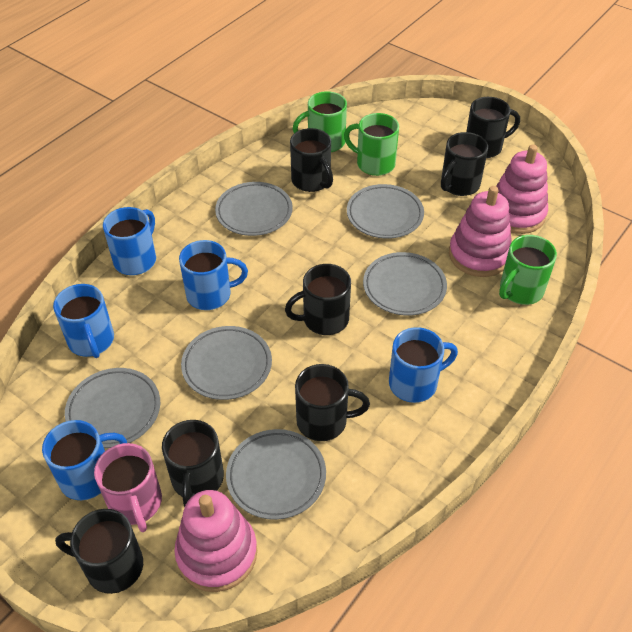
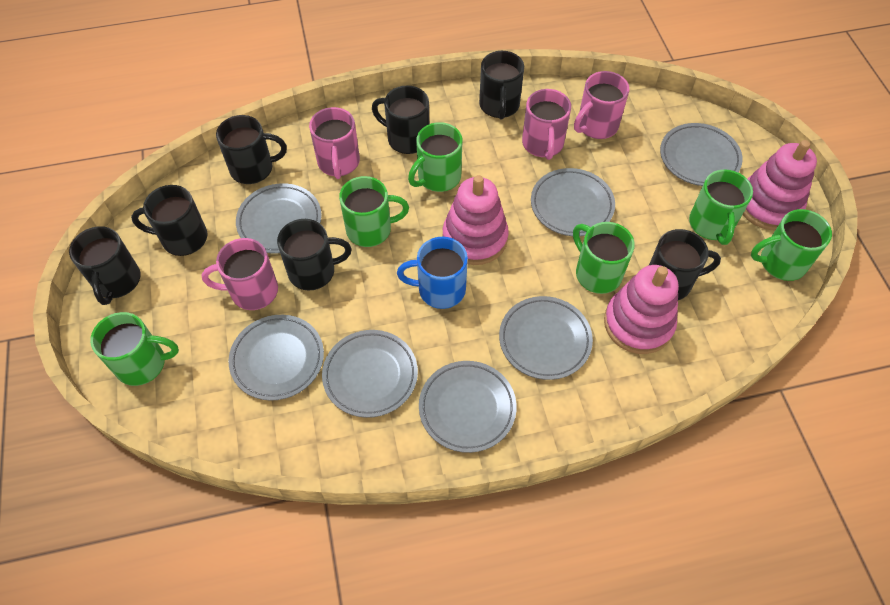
blue mug: [42,420,127,500] [53,284,114,358] [103,207,156,275] [179,240,248,310] [389,327,458,403] = 5 -> [397,237,468,309] = 1
green mug: [292,91,347,152] [344,113,399,176] [499,235,557,305] = 3 -> [90,312,179,386] [339,176,409,247] [408,122,462,192] [573,222,635,294] [689,169,753,245] [751,209,832,281] = 6
grey plate: [65,368,160,448] [181,326,272,400] [215,182,293,236] [226,429,326,520] [347,184,424,239] [363,252,447,316] = 6 -> [228,315,324,401] [236,183,322,253] [322,330,418,418] [419,361,517,453] [499,296,593,380] [531,168,615,236] [660,123,743,186] = 7
pink mug: [94,443,162,532] = 1 -> [202,238,278,310] [309,107,360,179] [522,89,571,160] [574,71,629,139] = 4

